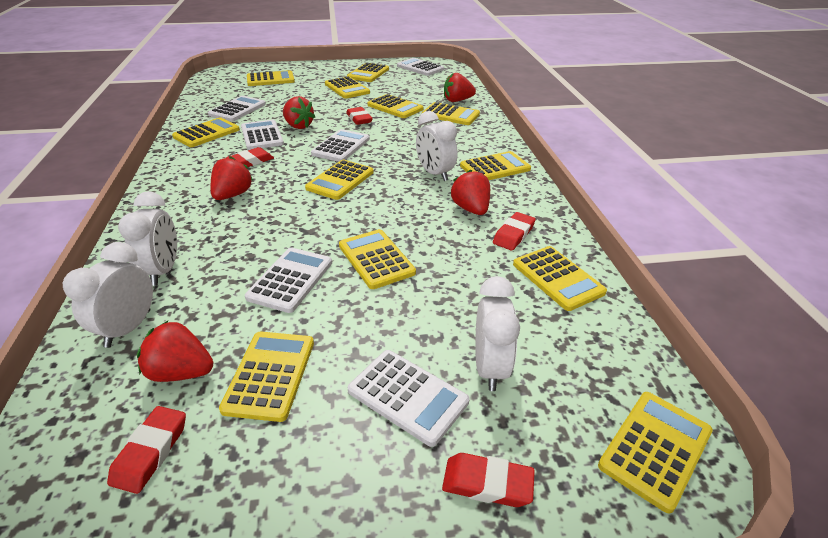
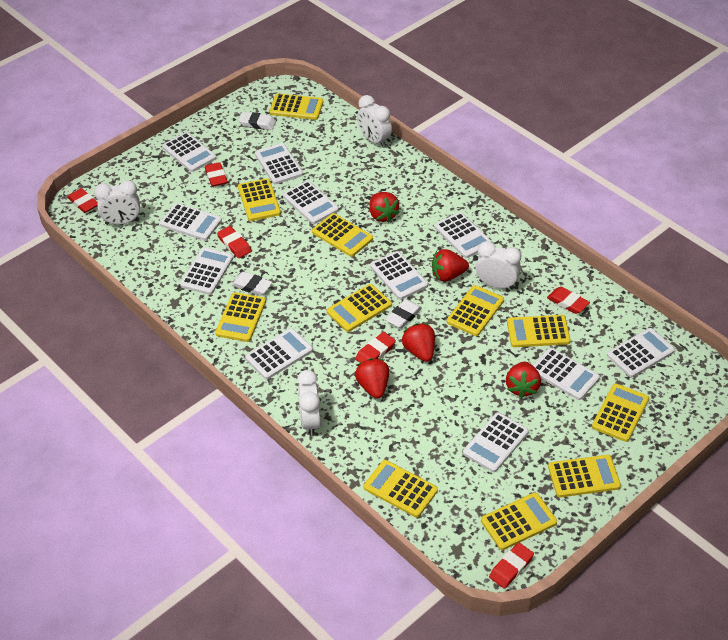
red eraser: [107,406,186,494] [226,147,274,167] [346,107,373,125] [442,453,535,507] [493,212,536,251] = 5 -> [67,188,98,213] [205,162,228,187] [217,226,251,258] [355,332,396,363] [489,542,534,589] [547,287,590,314] = 6
white calculator: [208,96,266,122] [241,120,284,150] [245,248,332,313] [311,129,370,162] [348,350,469,447] [397,58,444,76] = 6 -> [160,203,222,241] [162,132,216,172] [180,247,233,295] [245,328,313,379] [255,143,303,184] [283,181,339,224] [370,251,428,300] [435,212,492,258] [463,412,529,472] [533,348,600,400] [607,328,675,378] = 11
white eraser: none = 0 -> [231,272,272,296] [239,112,276,130] [385,299,422,328] = 3
yellow calculator: [172,117,240,147] [219,332,314,422] [247,70,295,86] [305,160,374,200] [325,76,370,99] [339,229,416,289] [347,63,389,82] [367,94,424,118] [422,102,480,125] [460,151,531,180] [513,246,607,311] [598,392,713,514] = 12 -> [215,292,266,342] [238,179,281,221] [269,93,323,120] [312,213,373,257] [327,284,392,332] [364,460,438,518] [447,285,504,336] [481,492,557,550] [507,315,571,347] [548,455,621,497] [592,383,649,442] = 11

